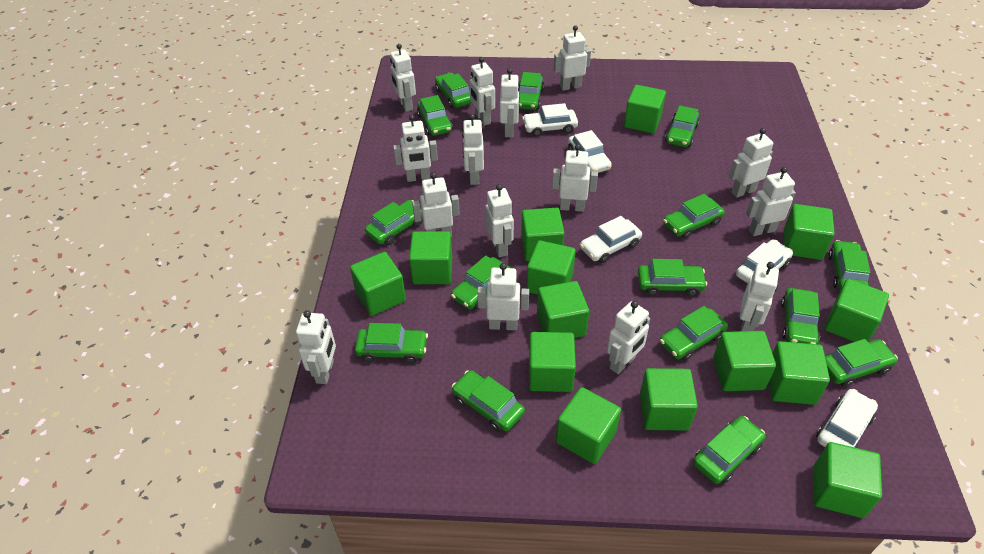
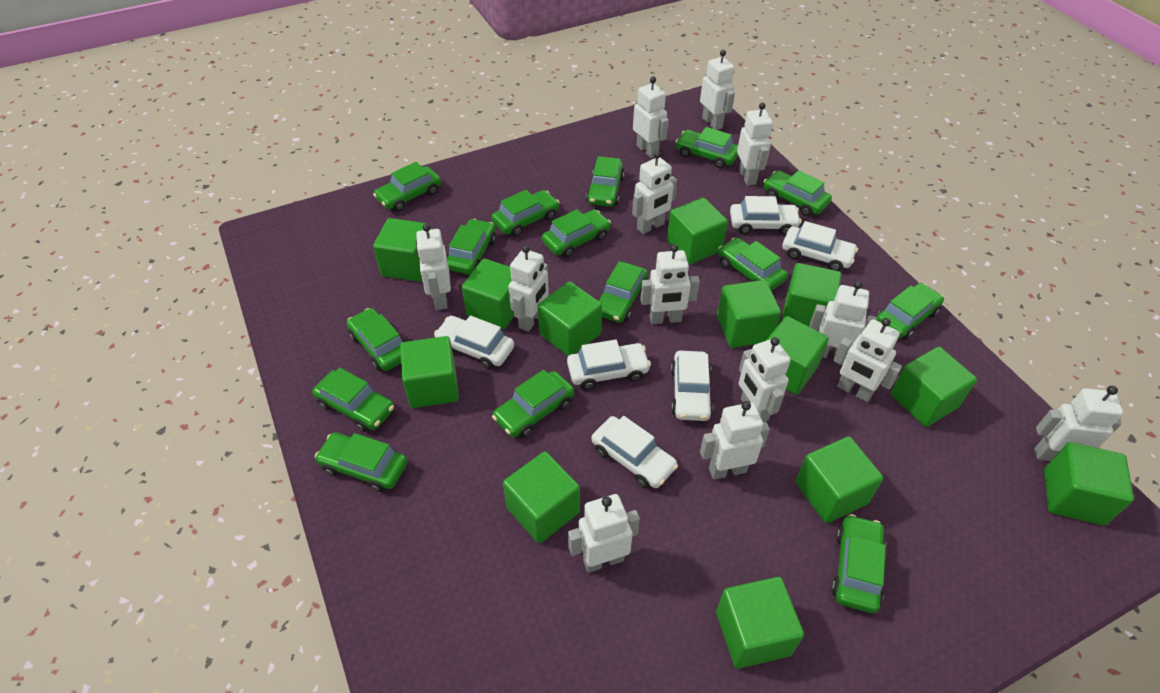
green cube: [350,252,406,316] [409,231,453,284] [521,208,565,261] [527,240,576,295] [529,332,576,392] [537,281,589,338] [556,387,621,464] [624,85,666,133] [640,368,698,430] [713,331,776,391] [769,341,830,405] [783,204,834,260] [814,442,882,518] [825,279,889,342] = 14 -> [373,218,427,282] [400,336,459,408] [462,259,514,329] [503,452,580,543] [538,282,602,356] [667,198,728,264] [716,577,804,669] [717,280,781,348] [766,316,829,395] [782,263,841,331] [796,436,883,523] [891,347,977,427] [1044,442,1134,525] = 13
white car: [522,103,578,137] [568,130,612,173] [580,216,642,263] [736,240,793,283] [816,389,878,448] = 5 -> [434,316,514,369] [567,339,651,390] [592,416,678,488] [671,351,713,421] [730,196,802,235] [782,221,858,271] = 6
white robot: [296,310,336,384] [390,44,416,112] [393,115,438,182] [412,172,460,237] [462,114,484,185] [469,57,495,126] [477,263,529,330] [485,184,514,257] [500,68,520,137] [552,144,598,212] [554,25,591,91] [607,301,650,374] [729,128,773,197] [740,262,779,331] [746,167,796,236] = 15 -> [416,224,451,310] [508,245,549,332] [568,494,640,573] [632,151,678,234] [633,76,669,158] [640,244,700,324] [700,50,735,130] [700,401,770,480] [737,102,773,186] [739,337,791,422] [810,281,877,358] [833,318,902,402] [1034,386,1123,461] = 13

